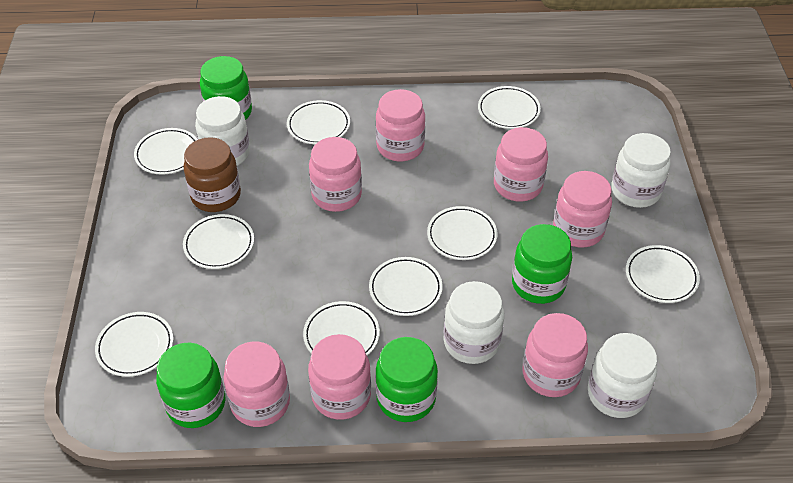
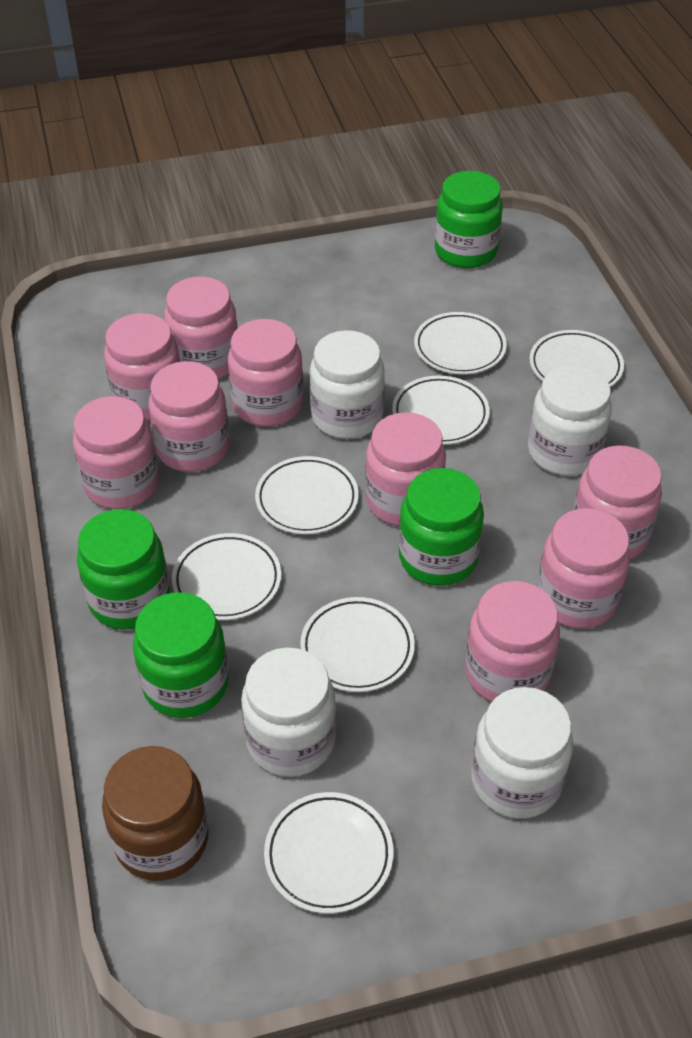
pink jar: [223,342,290,427] [308,334,371,420] [309,137,362,212] [376,89,425,161] [494,127,548,202] [523,313,588,397] [553,171,612,248] = 7 -> [73,396,159,509] [104,313,180,421] [148,361,229,472] [164,277,238,379] [228,319,304,427] [365,412,446,526] [465,581,560,702] [537,508,630,629] [573,446,662,559] = 9
white plate: [95,312,173,377] [134,128,198,175] [183,214,254,269] [287,100,350,144] [303,301,380,356] [369,257,443,316] [427,206,498,260] [478,86,541,129] [626,245,700,303] = 9 -> [172,533,281,620] [255,456,359,534] [264,792,393,914] [300,597,415,692] [392,376,490,445] [414,312,507,375] [530,330,624,387] = 7

